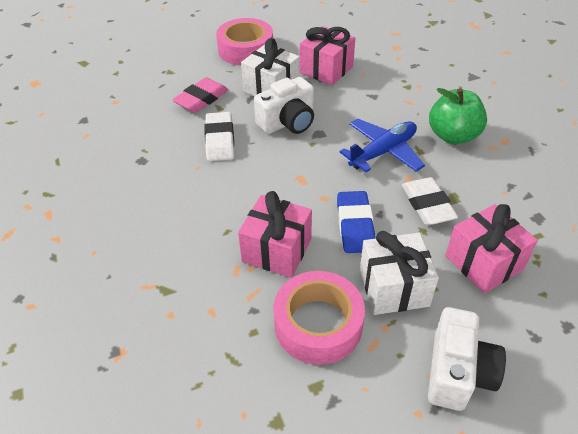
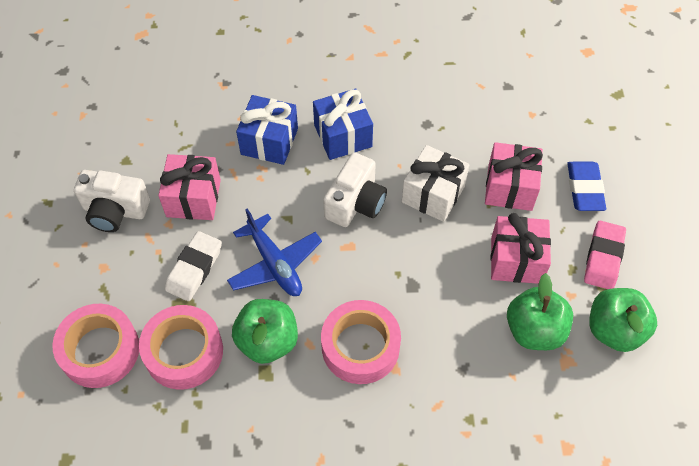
blue gift: none = 0 -> [236,95,298,165] [313,89,373,160] = 2
green apple: [429,88,487,144] = 1 -> [232,299,298,364] [507,273,573,350] [589,288,657,352] = 3
pink tape: [216,18,273,65] [273,271,365,365] = 2 -> [52,304,139,388] [139,305,223,390] [321,300,401,384] = 3
white eraser: [204,112,234,161] [402,177,458,225] = 2 -> [165,231,222,301] = 1
white gift: [241,38,300,96] [360,231,439,315] = 2 -> [402,145,469,222] = 1

